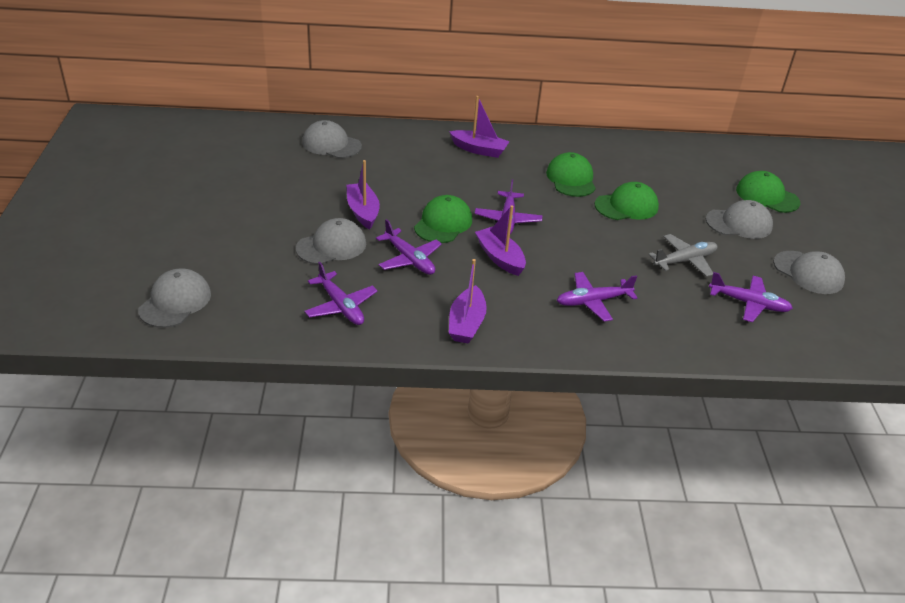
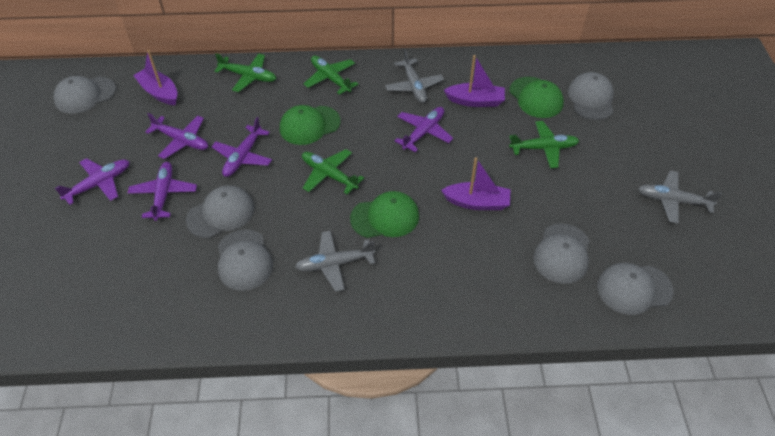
green cap: [414,195,472,243] [546,152,596,197] [595,182,659,220] [736,171,800,213] = 4 -> [280,105,341,145] [350,191,419,238] [509,77,564,118] = 3
green plane: none = 0 -> [214,53,277,92] [302,149,364,194] [303,56,358,95] [509,121,579,168] = 4
grey cap: [138,268,211,328] [296,218,366,265] [302,120,362,158] [706,200,773,239] [773,251,845,294] = 5 -> [53,76,116,114] [186,185,254,238] [218,229,273,291] [533,223,589,284] [568,72,614,120] [597,263,673,315] = 6
grey plane: [648,234,718,277] = 1 -> [295,231,375,292] [385,49,444,103] [638,171,722,224] = 3
purple boat: [347,160,380,229] [449,96,510,158] [449,259,487,343] [475,205,526,276] = 4 -> [133,50,177,105] [441,157,510,210] [444,55,505,107] = 3

